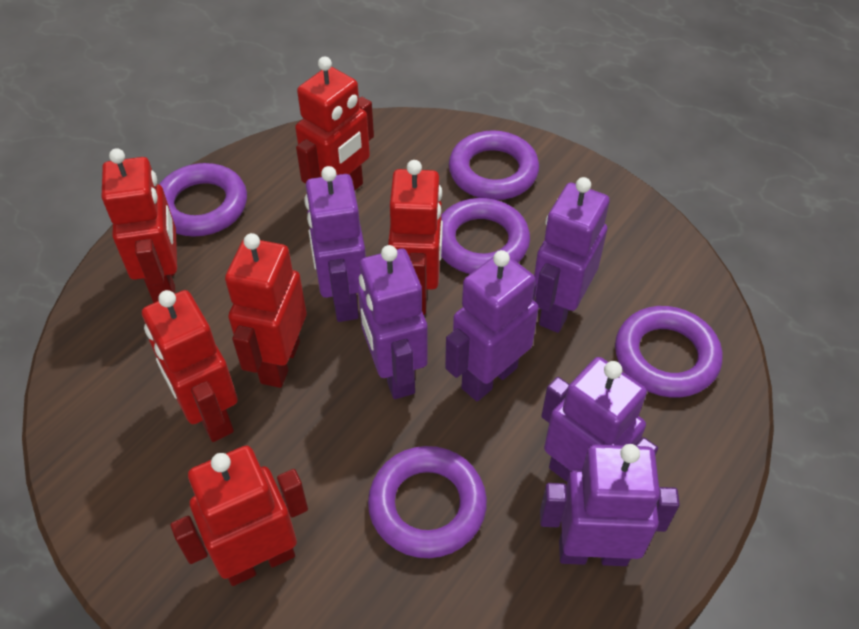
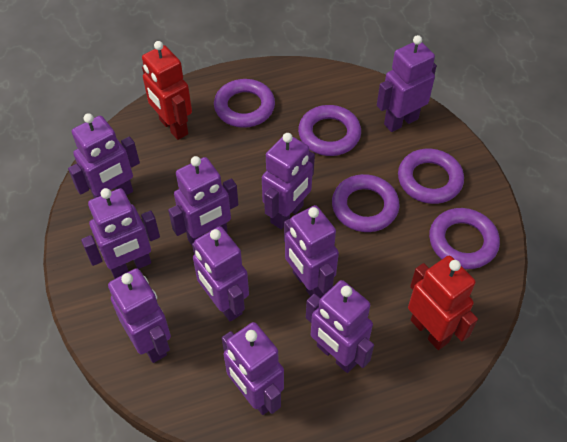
purple robot: [304,166,366,322] [358,245,428,399] [445,250,539,401] [534,177,610,333] [540,444,680,566] [541,357,658,482] = 6 -> [68,113,140,198] [81,188,160,279] [108,268,171,363] [168,156,238,245] [192,226,249,321] [222,322,284,415] [262,133,315,229] [284,205,339,298] [306,280,374,373] [377,35,437,132] = 10
red robot: [102,148,177,303] [142,290,238,442] [171,445,308,586] [225,233,307,388] [295,56,374,190] [388,160,443,315] = 6 -> [142,41,192,140] [408,256,478,350] = 2

